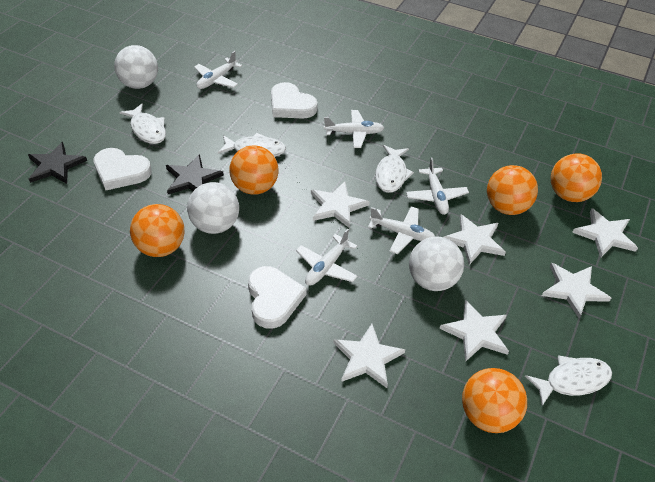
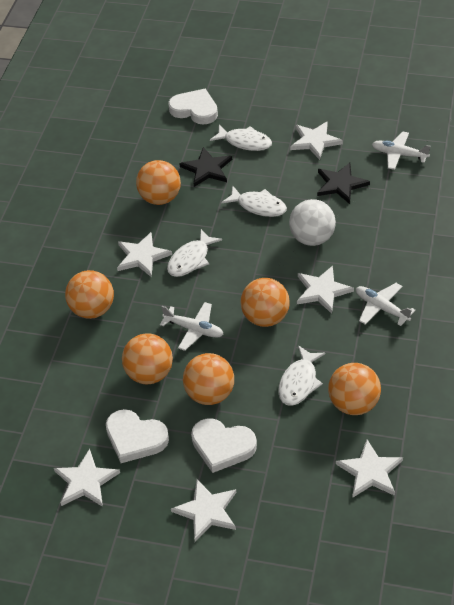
orange ball: [130,204,185,257] [229,145,279,195] [462,368,527,433] [487,165,538,215] [551,153,602,202] = 5 -> [65,270,114,319] [122,333,173,384] [136,160,181,205] [183,353,234,405] [240,278,290,327] [328,363,381,415] = 6
white ball: [114,45,158,89] [187,182,239,234] [409,237,464,291] = 3 -> [289,199,336,246] = 1
white plane: [194,51,242,89] [296,229,358,286] [324,110,384,148] [368,207,435,254] [406,158,469,215] = 5 -> [160,302,223,351] [356,283,416,326] [372,131,431,170] = 3

